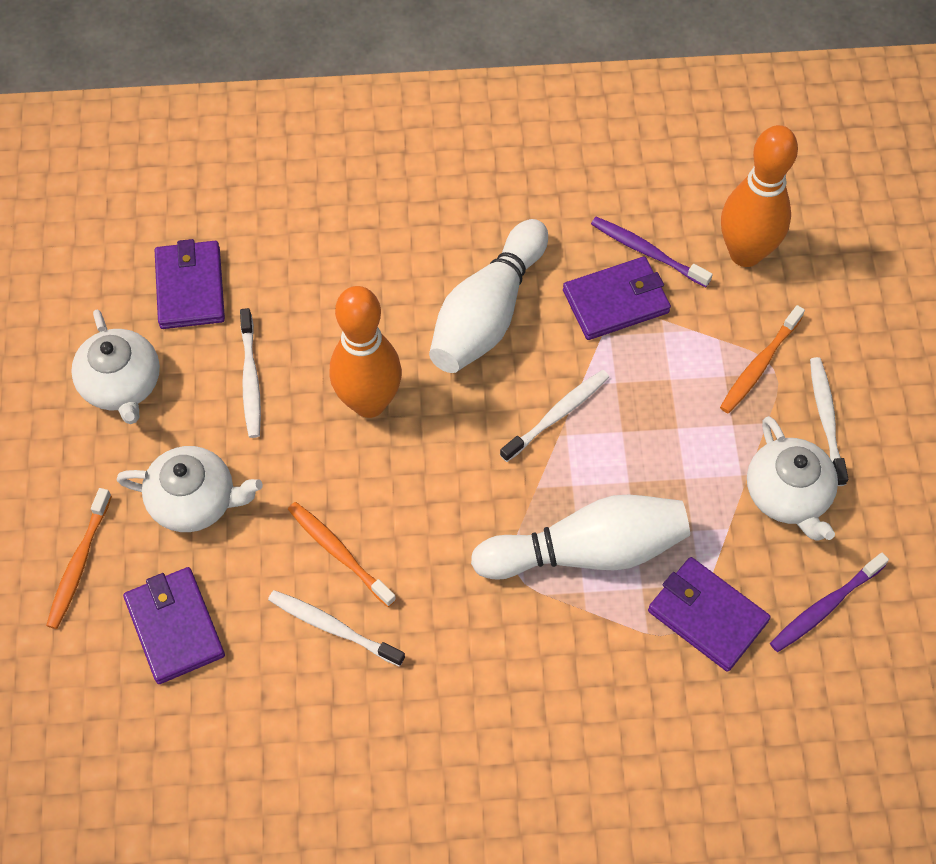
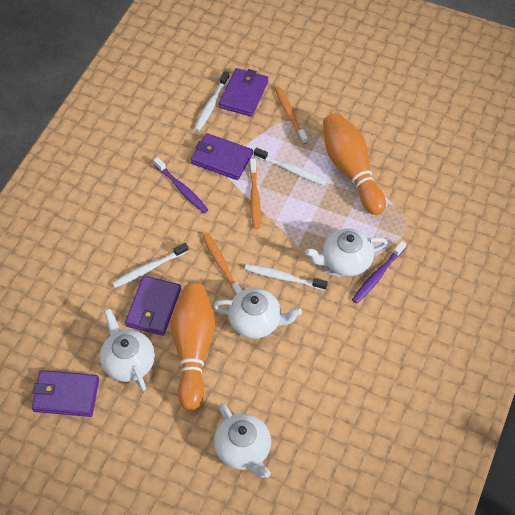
white bowling pin: [429,219,548,373] [471,495,690,580] = 2 -> none = 0
white teapot: [71,310,160,424] [117,446,263,532] [747,416,838,541] = 3 -> [100,309,155,391] [213,288,302,339] [214,403,271,478] [305,229,388,276] = 4

